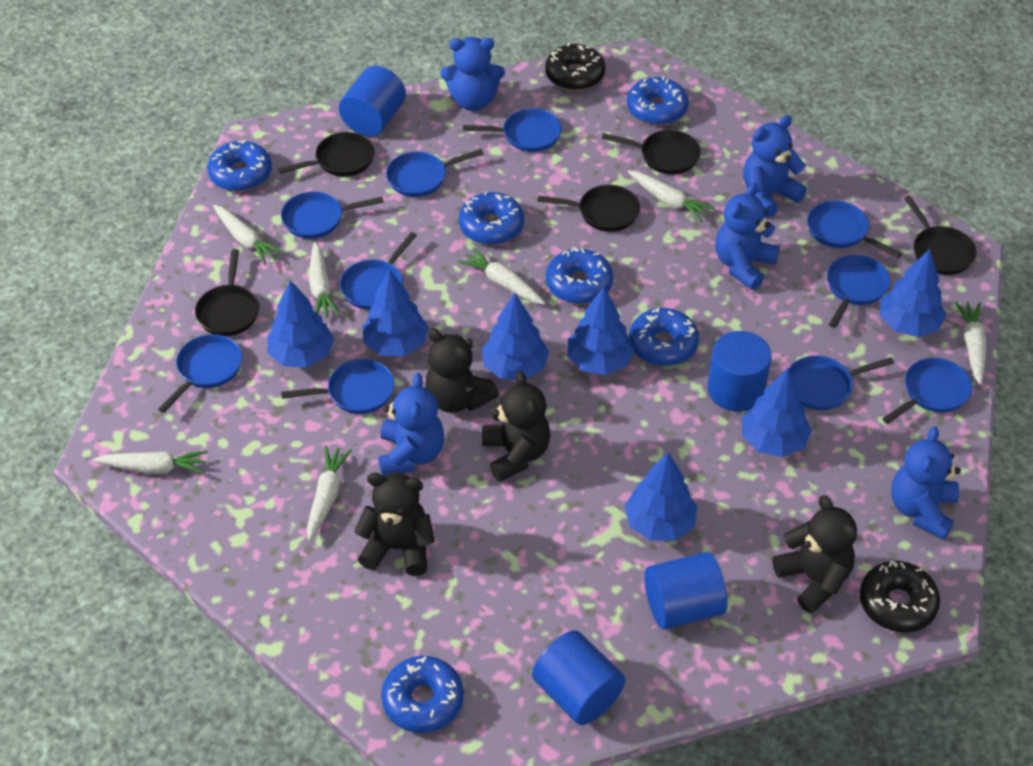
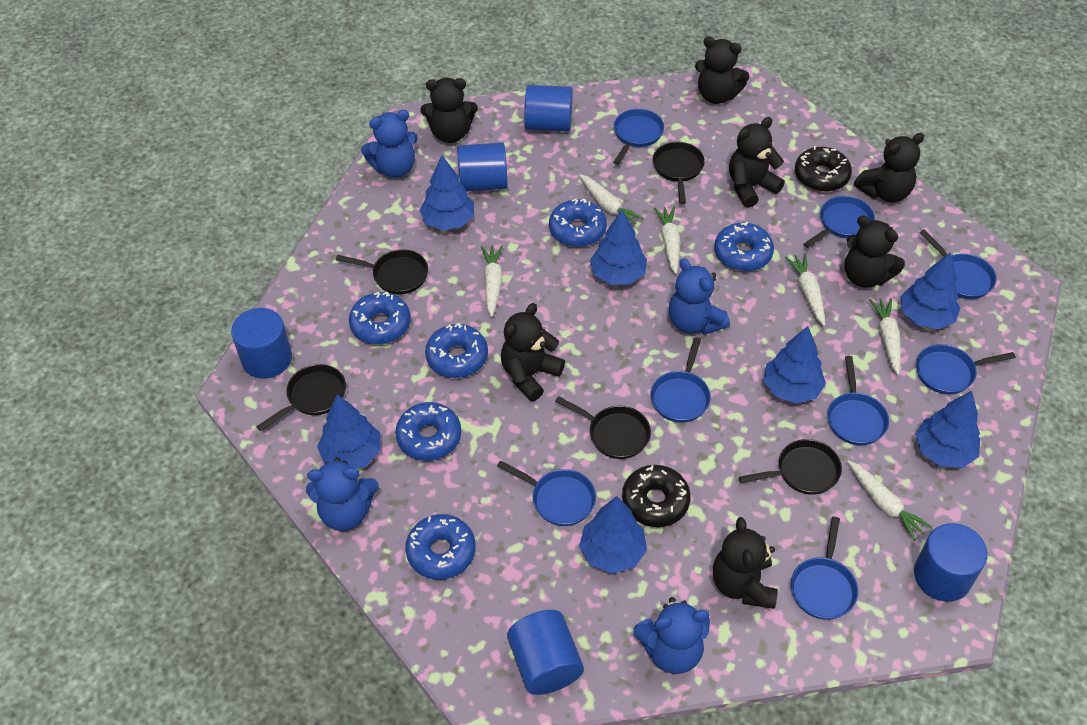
black teddy bear: [354,473,435,576] [425,328,499,413] [482,371,551,482] [773,495,857,613] = 4 -> [420,78,478,143] [501,303,565,401] [695,36,750,104] [713,517,778,609] [729,117,785,208] [845,216,905,288] [854,133,924,202] = 7
blue cylinder: [339,66,406,137] [532,630,625,725] [644,552,728,630] [708,331,772,412] = 4 -> [231,308,292,379] [457,142,508,192] [507,610,584,695] [524,85,573,132] [914,523,987,602] = 5
blue pan: [158,334,242,413] [281,192,384,239] [281,359,394,414] [340,232,417,310] [386,149,483,197] [463,108,562,152] [789,356,894,410] [807,201,902,258] [827,255,891,328] [882,358,972,424] = 10 -> [497,460,596,526] [613,109,664,165] [651,337,711,423] [791,517,858,620] [803,196,875,248] [827,356,889,445] [916,344,1016,395] [919,229,996,299] = 8
blue teddy bear: [378,373,444,476] [440,37,505,111] [715,183,780,290] [743,115,807,218] [891,426,961,540] = 5 -> [306,457,379,531] [361,110,418,178] [634,597,710,674] [669,258,730,335] = 4
white carrot: [93,451,208,474] [213,205,284,265] [307,446,352,541] [309,242,340,318] [458,247,545,304] [628,170,715,222] [955,302,986,385] = 7 -> [481,245,503,317] [579,174,644,225] [654,206,680,274] [785,253,825,326] [847,460,932,541] [869,298,901,375] = 6

